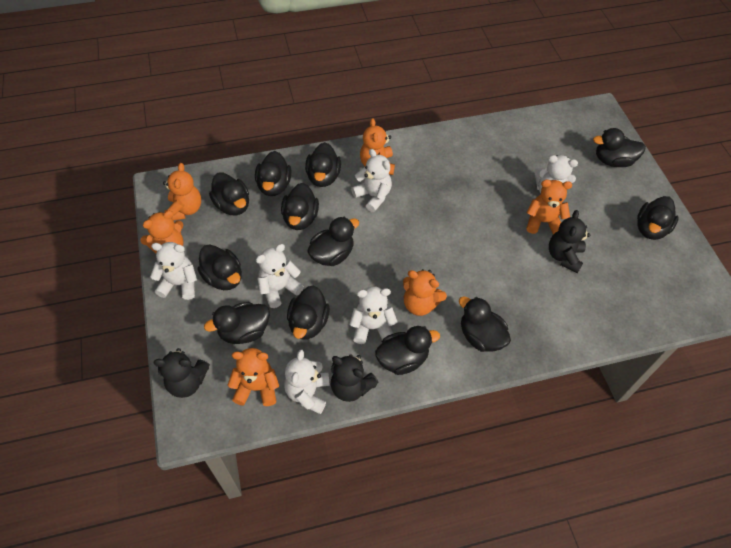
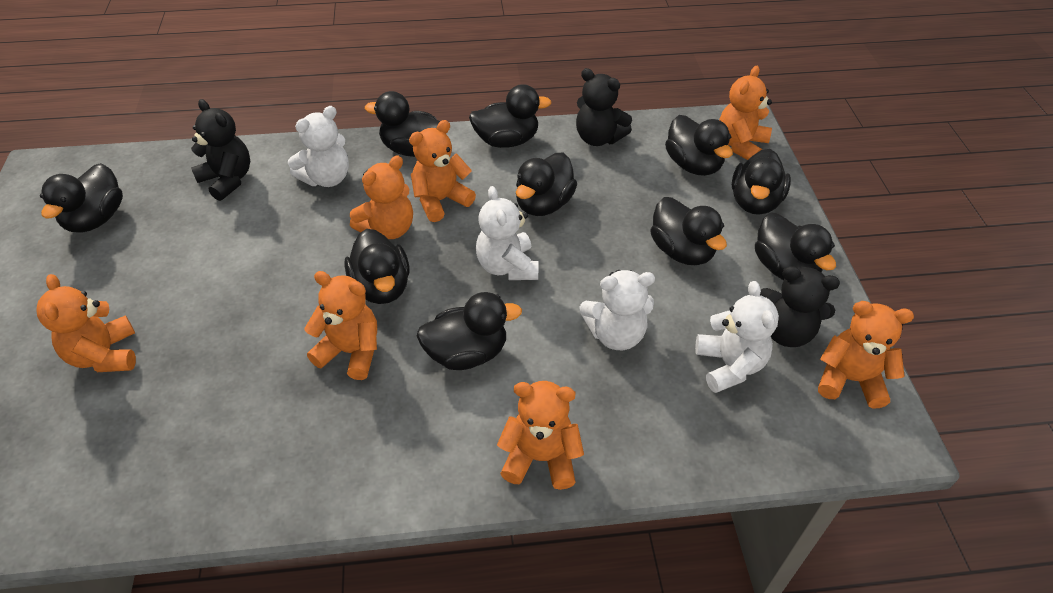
black duck: [197,244,242,290] [204,302,270,344] [209,172,249,215] [255,151,291,196] [281,183,319,230] [287,285,330,339] [305,142,341,187] [307,217,359,266] [375,326,440,375] [459,296,511,352] [593,128,646,167] [637,196,679,240] = 12 -> [40,163,123,232] [344,229,410,304] [365,91,440,157] [417,292,522,370] [469,84,552,148] [516,153,577,216] [650,197,727,265] [665,115,733,176] [732,149,791,215] [755,212,836,280] = 10
orange teddy bear: [140,211,184,254] [163,163,201,221] [228,348,279,406] [360,118,395,175] [403,269,447,316] [527,180,572,235] = 6 -> [36,274,136,372] [304,271,377,380] [350,155,413,239] [409,120,476,222] [497,381,584,490] [719,66,772,160] [818,301,914,408] = 7
white teddy bear: [150,242,197,300] [256,244,304,308] [284,349,330,414] [349,286,398,344] [351,149,392,212] [534,155,578,194] = 6 -> [288,106,349,187] [476,186,538,280] [580,270,655,350] [695,281,779,393] = 4

